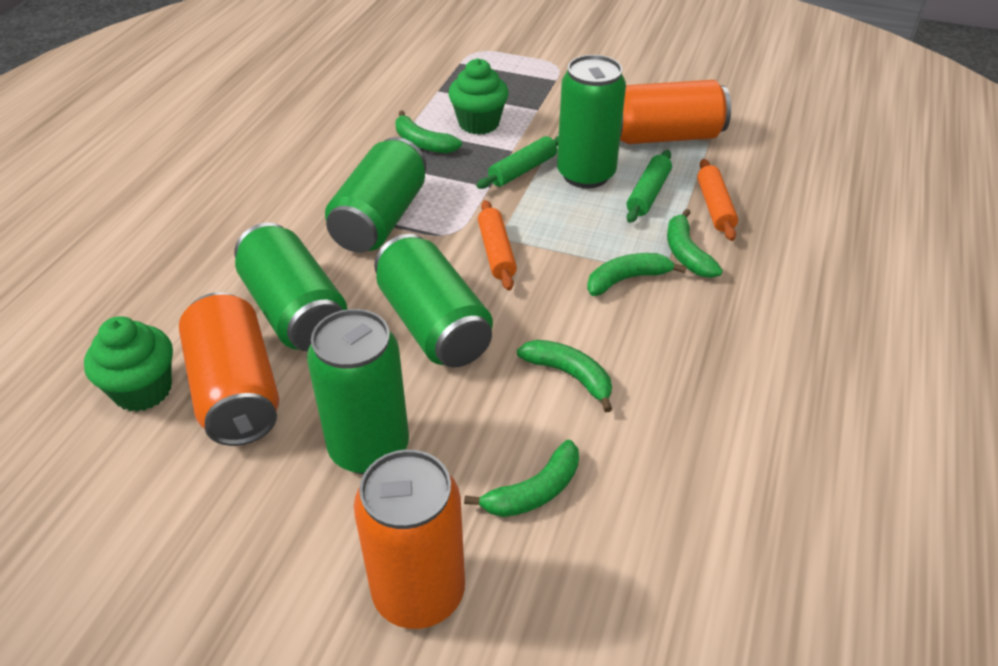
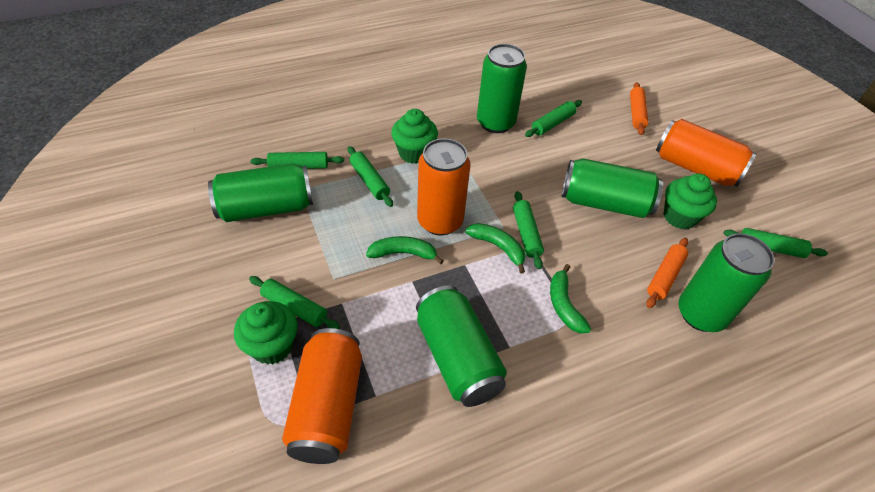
green banana: [395,110,462,153] [464,440,579,517] [517,340,612,412] [587,253,686,296] [667,209,723,278] = 5 -> [366,236,444,264] [465,223,525,273] [550,264,591,333] = 3
green cupcake: [84,316,173,412] [448,58,509,135] = 2 -> [234,301,298,365] [391,109,438,164] [663,173,717,229] = 3
green rolling pin: [476,136,559,189] [626,150,672,223] = 2 -> [249,276,340,329] [250,152,344,169] [347,146,393,207] [513,191,544,269] [525,100,582,137] [723,228,828,258] = 6

